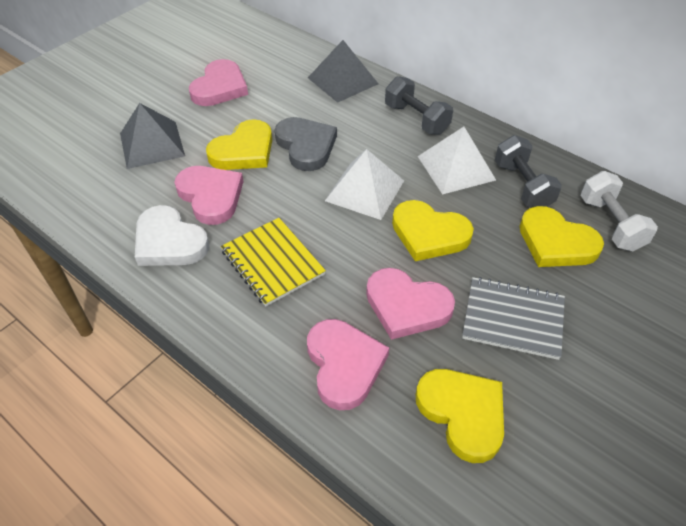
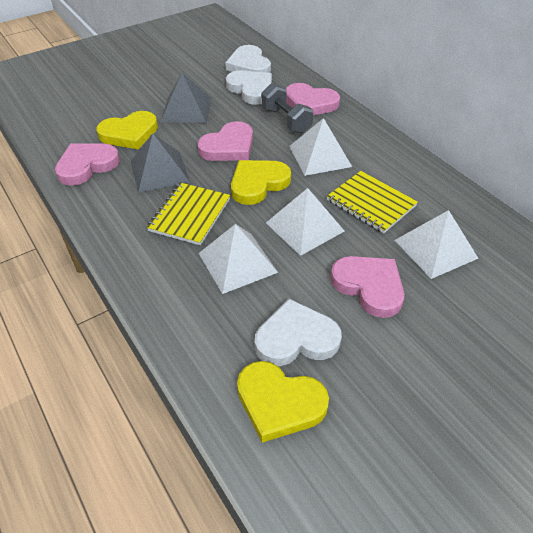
grey dumbbell: [385,76,453,135] [495,135,562,208] = 2 -> [261,83,313,133] = 1
grey heart: [275,117,337,171] = 1 -> none = 0
grey notebook: [462,277,565,360] = 1 -> none = 0
white dumbbell: [581,171,658,251] = 1 -> none = 0
white heart: [135,205,209,266] = 1 -> [225,45,271,73] [226,70,272,105] [255,299,342,366] = 3
white pyramid: [325,149,404,220] [418,127,496,195] = 2 -> [199,224,278,294] [266,188,344,256] [289,118,352,176] [395,210,478,279] = 4
yellow heart: [206,119,272,170] [392,200,474,261] [416,369,504,463] [520,206,604,267] = 4 -> [96,111,158,149] [231,160,291,205] [237,361,329,443] = 3
yellow notebook: [221,218,326,306] = 1 -> [146,182,230,245] [327,171,418,233] = 2

